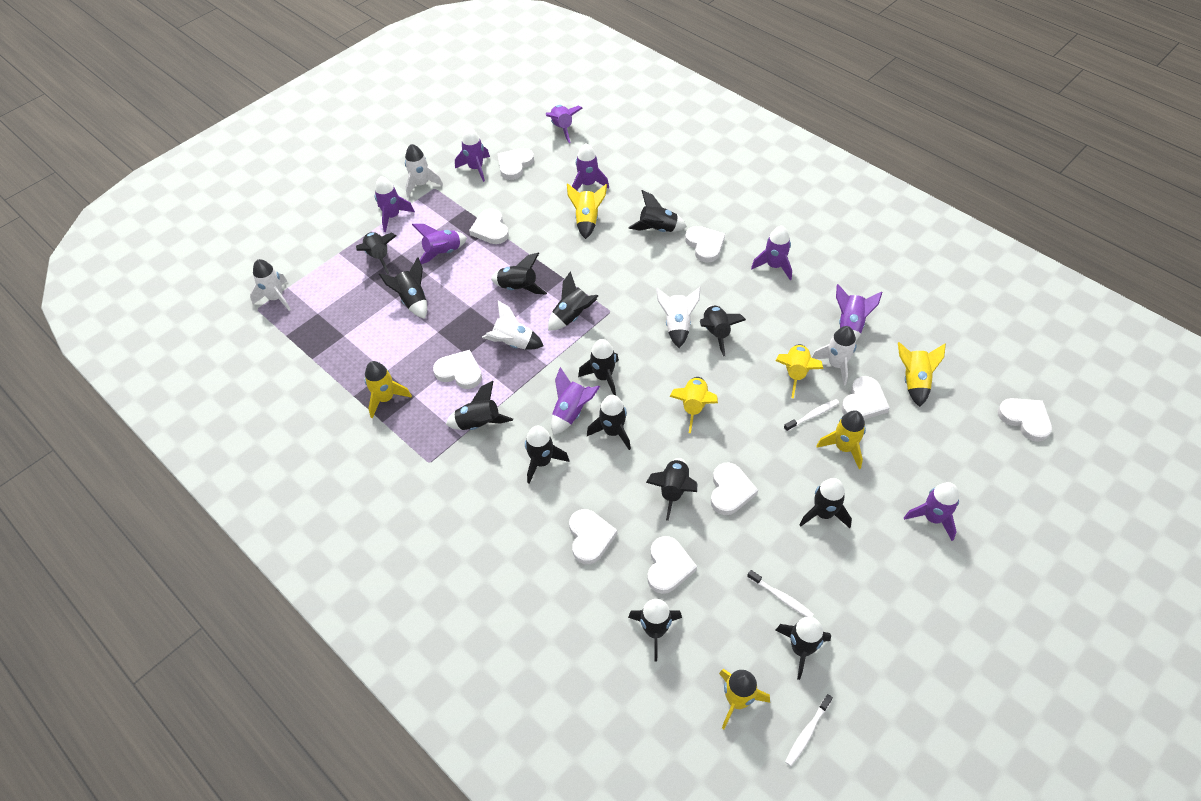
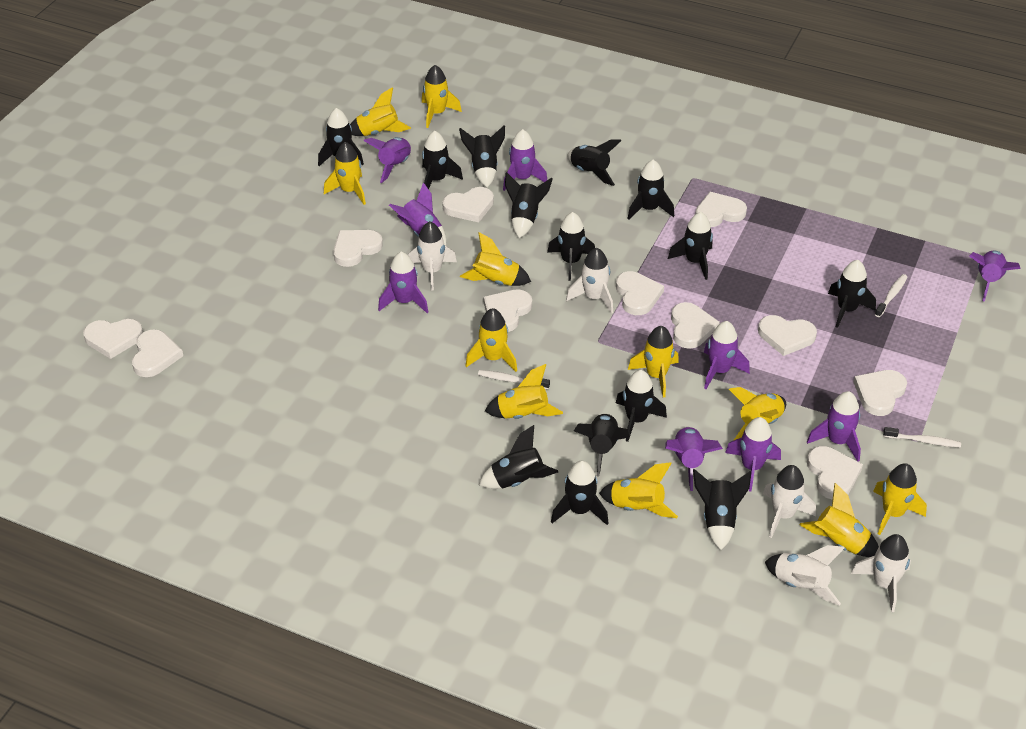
white heart: [433,350,482,389] [469,208,509,244] [498,148,534,180] [569,509,617,564] [647,536,697,594] [685,226,725,263] [711,463,758,515] [841,376,890,420] [998,398,1052,442] = 9 -> [83,319,143,359] [132,329,183,377] [333,230,383,267] [442,187,494,222] [484,289,532,332] [616,271,664,315] [671,302,720,349] [695,192,747,227] [758,315,817,356] [807,446,863,500] [853,370,907,416] = 11
yellow rocket: [364,361,412,419] [567,183,607,239] [669,377,718,433] [719,669,770,729] [776,344,823,398] [816,410,866,469] [898,342,946,407] = 7 -> [324,142,366,205] [350,87,411,136] [422,65,462,128] [460,232,531,286] [465,308,517,372] [485,364,563,419] [599,462,678,518] [628,326,679,397] [729,387,786,441] [800,483,879,557] [873,463,927,535] = 11

